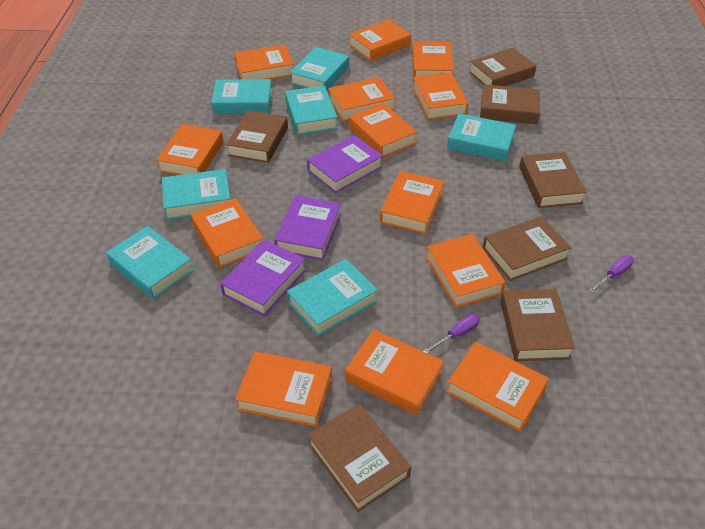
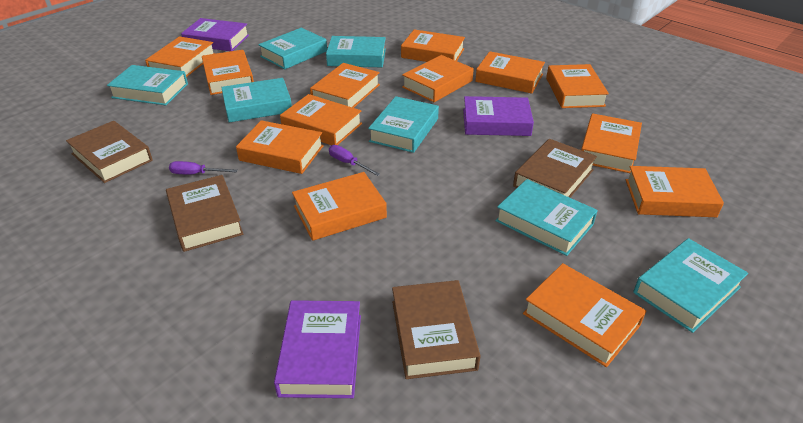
brown book: [226,110,288,163] [308,404,411,512] [469,48,536,86] [480,84,540,124] [483,216,572,281] [501,288,575,361] [519,152,587,208] = 7 -> [66,121,153,183] [166,175,243,252] [392,280,481,379] [513,139,597,198] = 4

